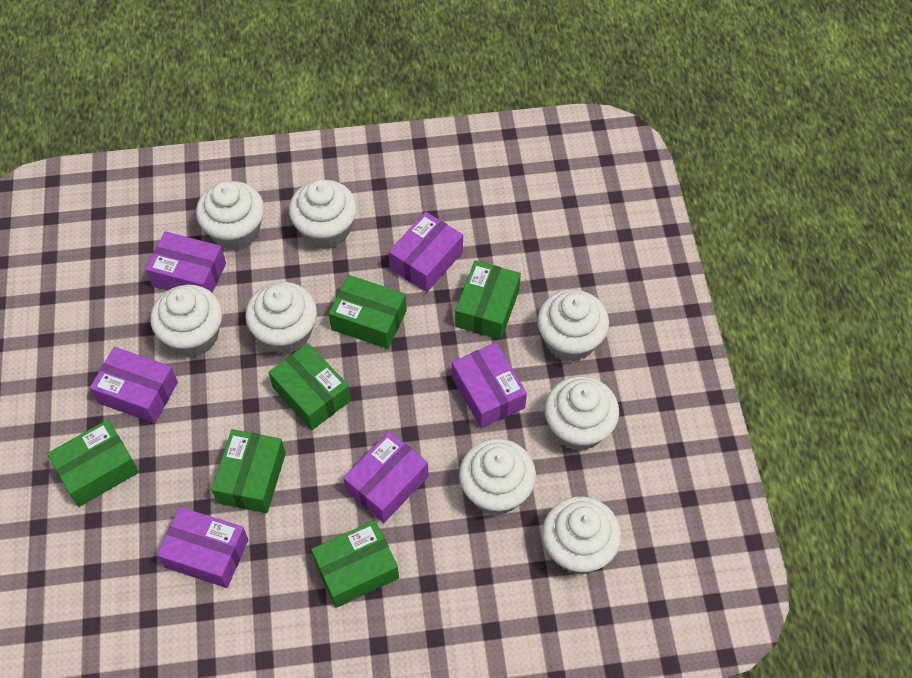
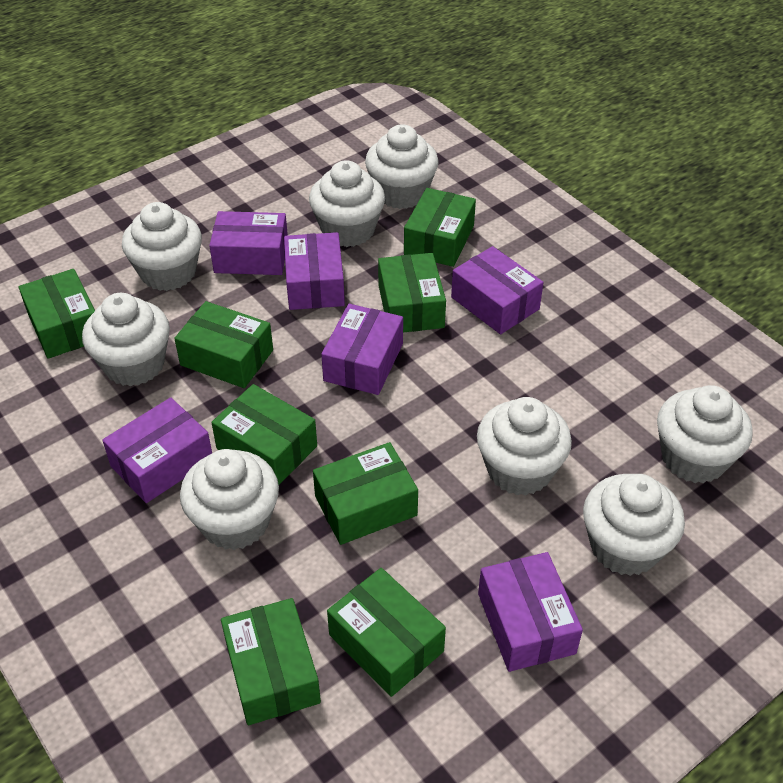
green box: [47,420,139,507] [212,429,286,513] [269,343,351,430] [311,520,399,608] [328,275,407,349] [455,261,521,340] = 6 -> [19,269,95,359] [174,301,273,388] [211,384,317,484] [221,598,321,725] [313,442,418,545] [327,568,446,697] [378,253,446,332] [404,188,476,267] = 8

